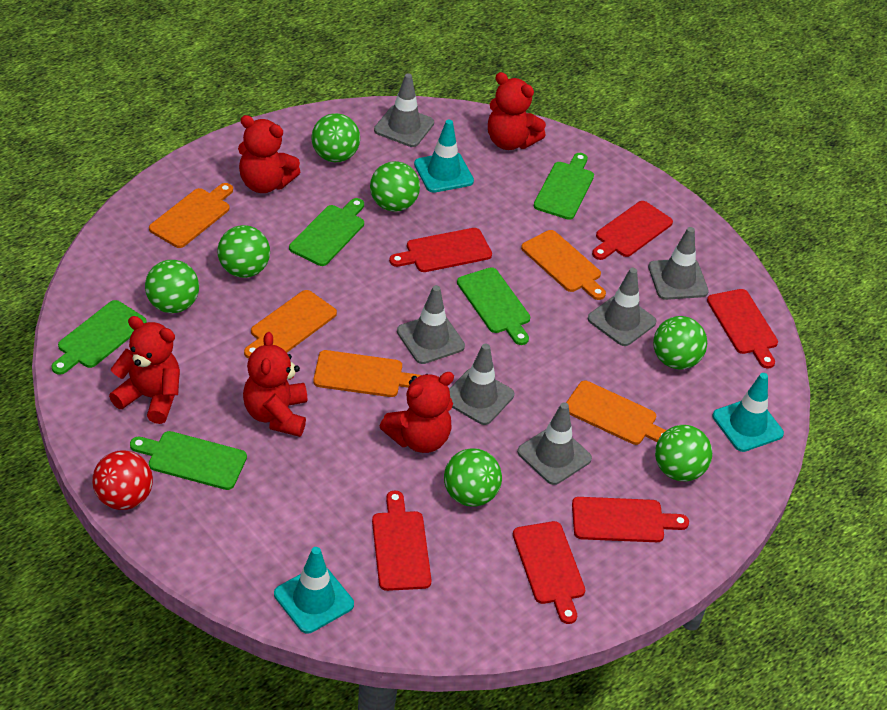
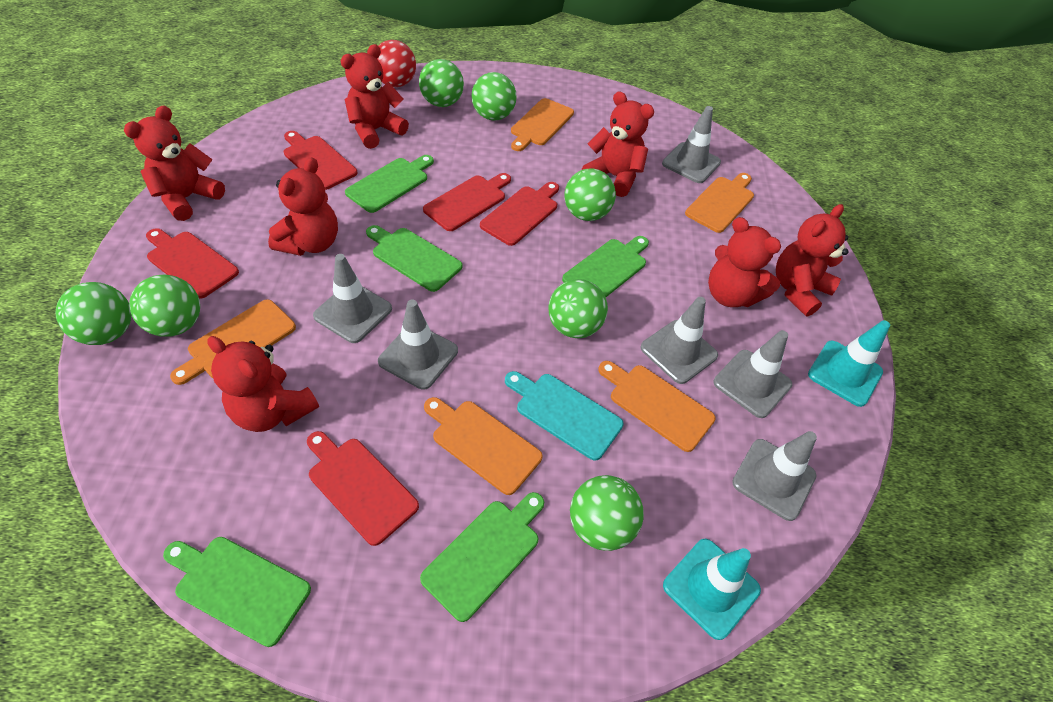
red cutting board: [372,491,432,591] [389,228,492,272] [513,521,585,624] [572,497,689,542] [592,201,673,260] [707,289,778,368] = 6 -> [146,228,239,299] [284,131,358,190] [307,431,419,546] [423,173,511,231] [480,182,559,246] = 5
red teddy bear: [109,316,180,424] [238,115,300,193] [243,332,307,437] [379,372,454,453] [488,72,546,150] = 5 -> [124,105,225,221] [207,336,319,432] [268,157,338,256] [341,44,409,149] [582,91,654,197] [708,217,781,307] [776,204,849,317] = 7
turquoise cutting board: none = 0 -> [505,371,624,461] = 1
turquoise traffic cone: [274,547,354,633] [414,120,474,193] [712,373,784,452] = 3 -> [663,539,761,640] [808,320,890,407] = 2

